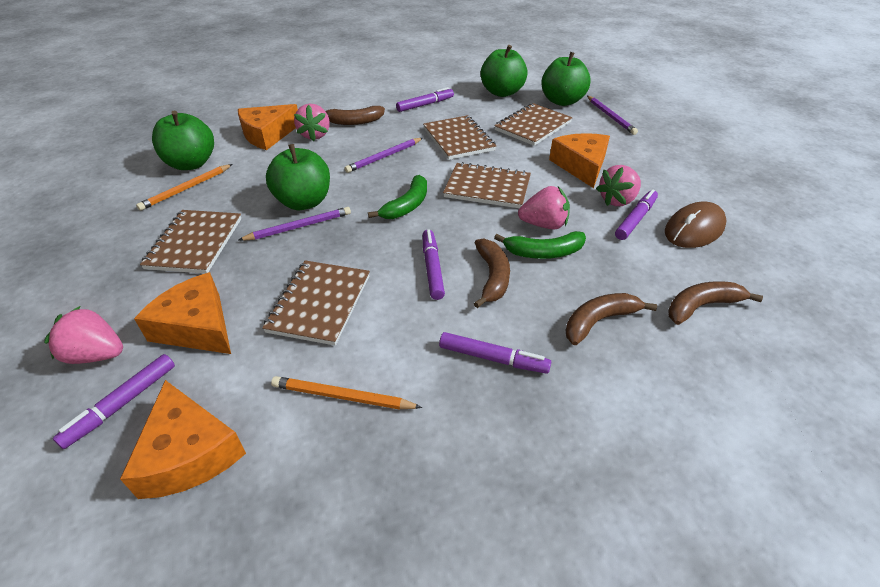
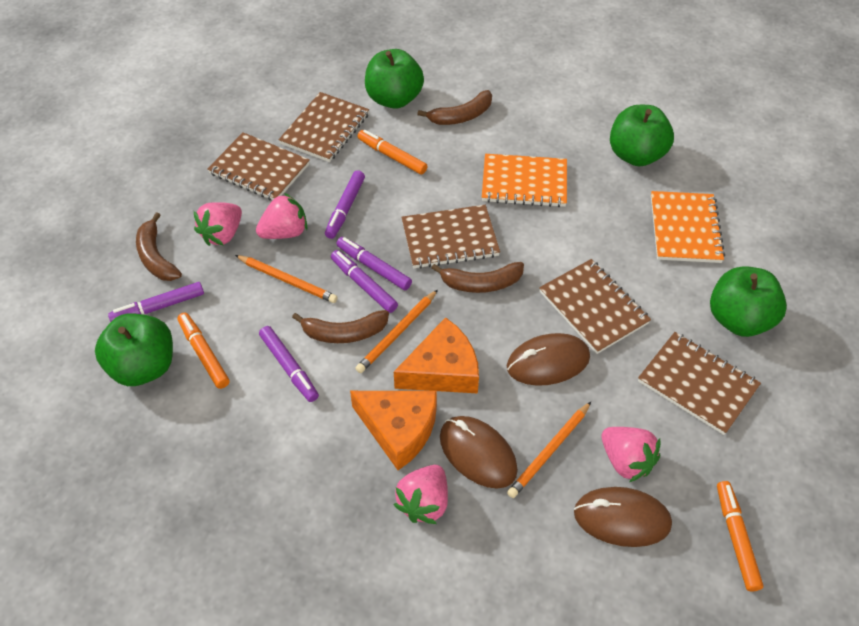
brown mouse: [665,202,727,248] = 1 -> [440,416,518,489] [507,333,590,386] [574,487,672,547] = 3
green banana: [368,175,427,219] [494,231,586,259] = 2 -> none = 0
orange cheese: [120,380,246,499] [134,272,231,354] [238,104,298,150] [549,133,610,188] = 4 -> [350,391,437,470] [394,317,479,393] = 2
orange marker: none = 0 -> [177,312,230,389] [357,130,427,175] [717,481,764,592] = 3
orange notebook: none = 0 -> [482,154,567,207] [651,191,725,263] = 2
orange pencil: [136,164,233,211] [271,376,422,410] = 2 -> [235,255,338,303] [355,290,438,373] [507,402,591,498] = 3
purple pencil: [239,207,351,241] [344,138,423,173] [587,96,638,135] = 3 -> none = 0

